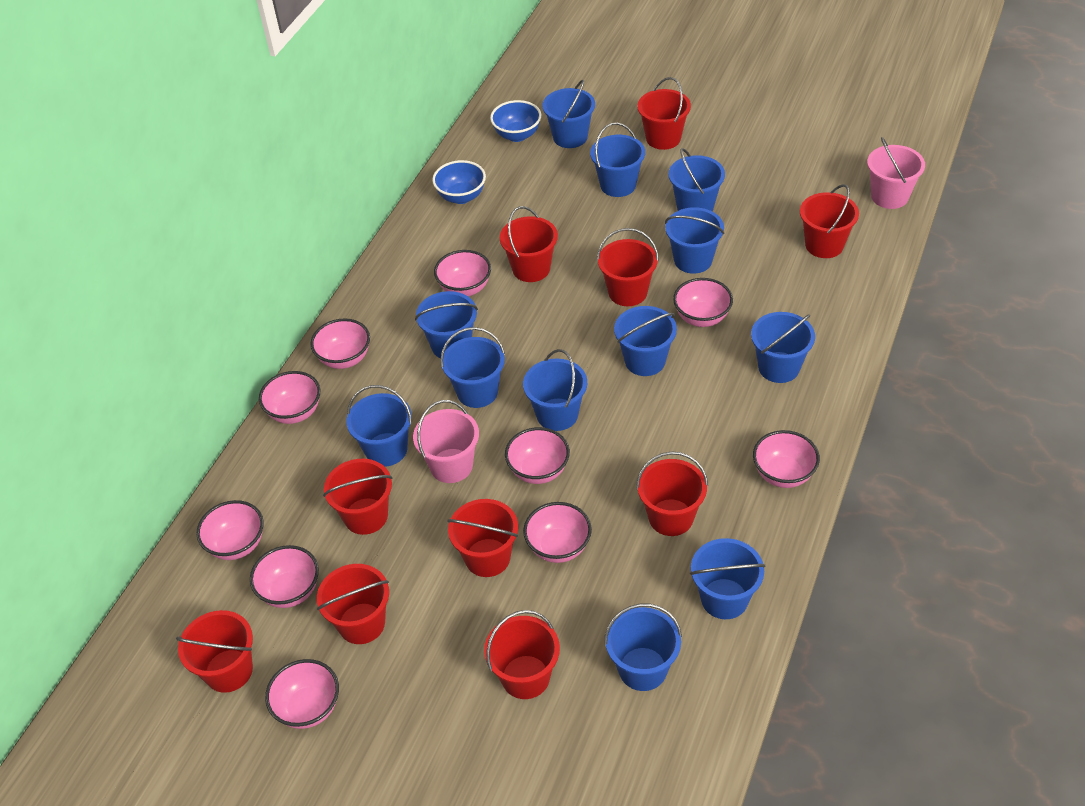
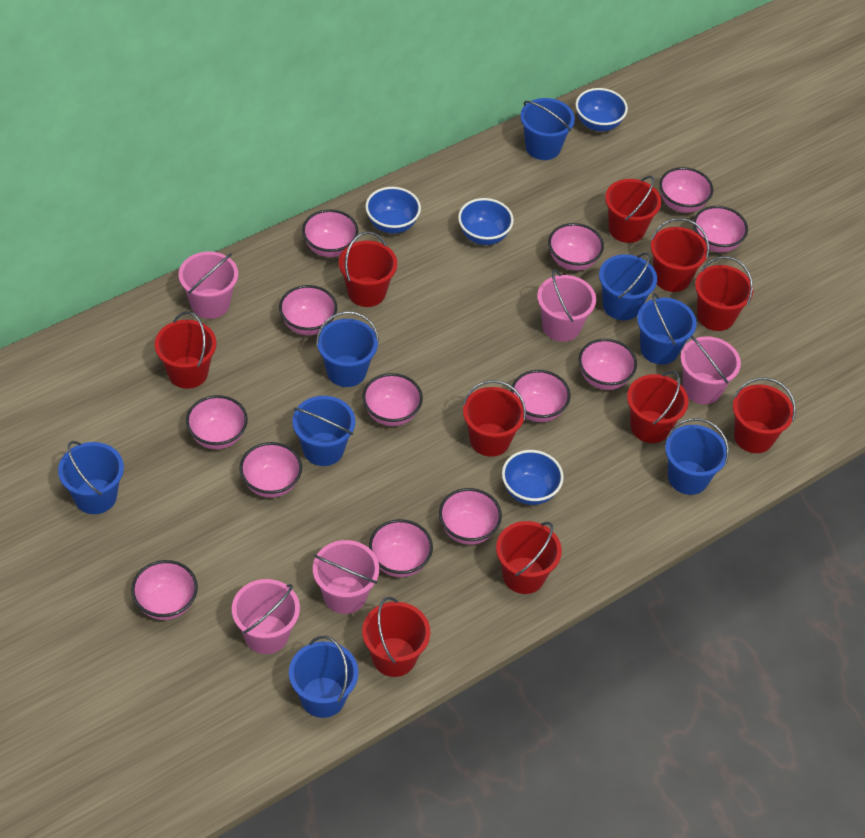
blue bowl: [432,160,486,204] [490,100,541,142] = 2 -> [365,187,421,234] [458,198,514,245] [502,450,564,505] [575,88,628,131] = 4
blue bucket: [346,385,412,467] [415,291,478,358] [440,327,505,408] [523,349,587,431] [542,80,595,148] [590,122,645,197] [604,603,682,691] [614,306,677,376] [665,207,724,274] [668,148,725,211] [690,538,765,619] [751,312,815,383] = 12 -> [58,441,124,514] [289,636,358,718] [293,396,355,466] [316,311,379,387] [520,98,575,160] [599,252,657,320] [637,293,697,365] [665,418,729,495] = 8
pink bowl: [196,500,264,560] [250,545,319,608] [259,371,321,424] [265,659,339,729] [310,318,370,369] [434,250,491,296] [505,427,570,484] [523,502,592,563] [673,278,733,327] [753,430,820,488] = 10 -> [131,560,198,620] [186,395,248,449] [239,442,302,498] [279,285,337,335] [302,210,359,257] [362,373,423,426] [369,519,433,577] [439,488,502,545] [511,370,571,422] [548,223,604,271] [578,339,637,390] [659,167,713,213] [693,206,748,253] = 13
pink bucket: [413,400,479,483] [867,137,925,209] = 2 -> [179,252,238,319] [232,579,300,654] [313,540,379,614] [537,269,596,342] [680,335,741,404] = 5

